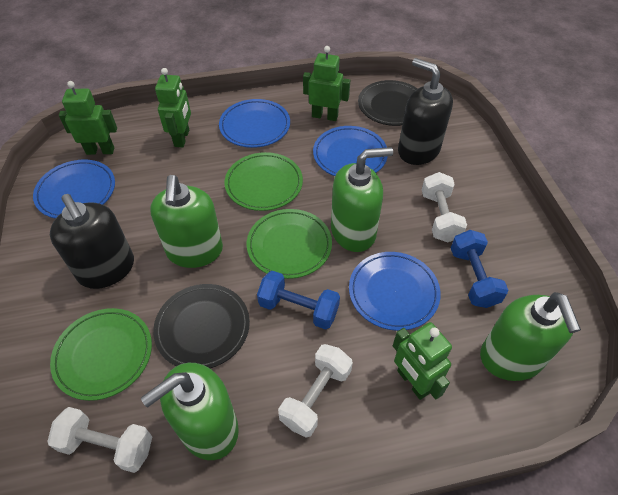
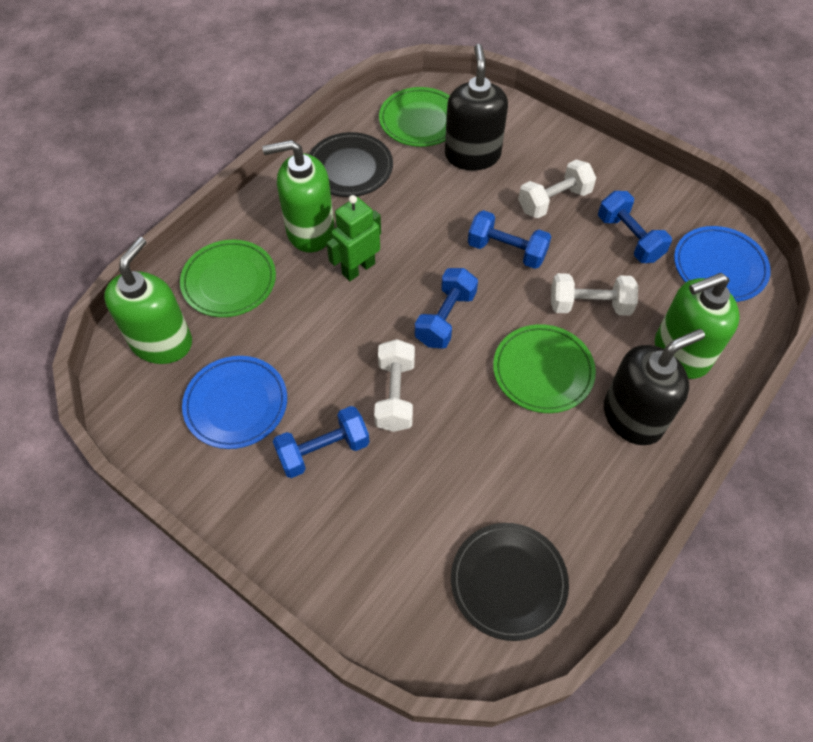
blue dumbbell: [257,271,340,330] [451,230,509,308] = 2 -> [273,406,369,478] [415,268,478,349] [468,210,551,269] [598,191,672,263] = 4
blue plate: [33,160,115,219] [219,99,290,148] [313,126,388,176] [349,252,441,331] = 4 -> [182,356,287,449] [674,226,771,302] = 2
green robot: [59,81,117,155] [155,68,191,147] [303,46,350,121] [393,322,452,400] = 4 -> [326,195,381,281] = 1
green soap dispenser: [141,363,239,460] [150,175,223,268] [331,147,393,252] [480,292,581,381] = 4 -> [104,237,192,364] [262,140,334,252] [655,273,740,379] = 3

